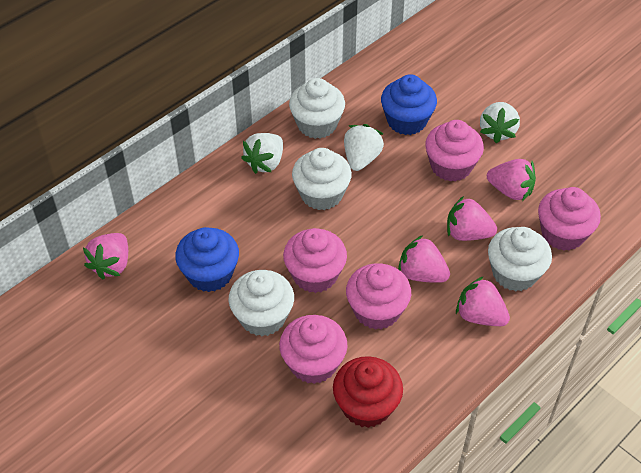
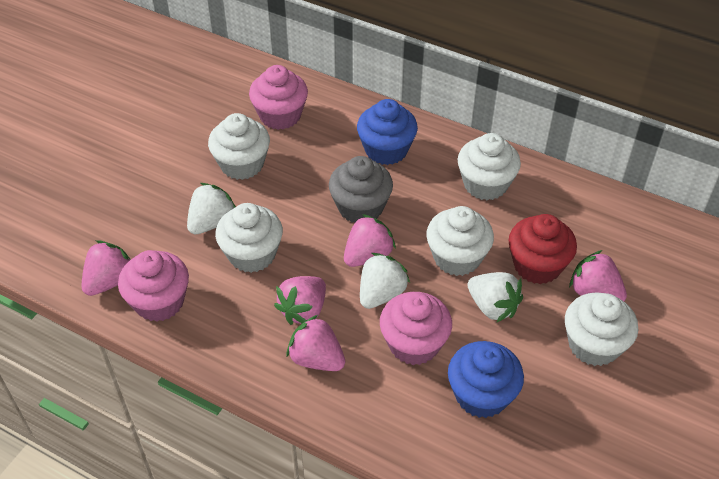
grey cupcake: none = 0 -> [329,156,393,223] = 1
pink cupcake: [279,315,347,384] [283,228,347,293] [346,263,411,330] [425,120,484,182] [538,187,601,251] = 5 -> [118,250,189,322] [249,65,308,130] [380,292,452,365] = 3
white cupcake: [229,270,294,336] [289,78,345,139] [292,148,352,210] [488,227,552,291] = 4 -> [208,113,270,180] [215,203,283,273] [426,206,494,276] [457,133,521,200] [565,292,638,366] = 5

